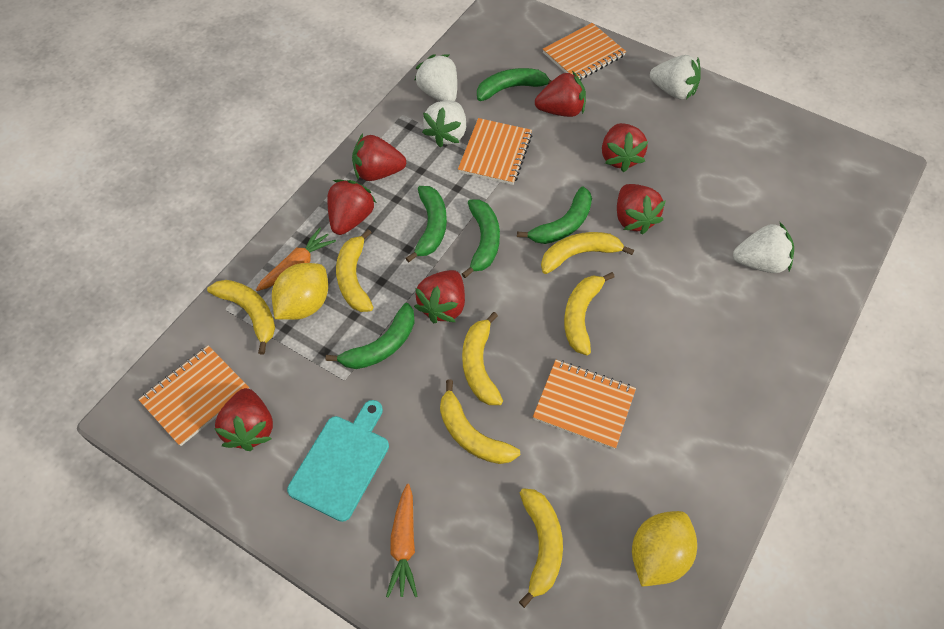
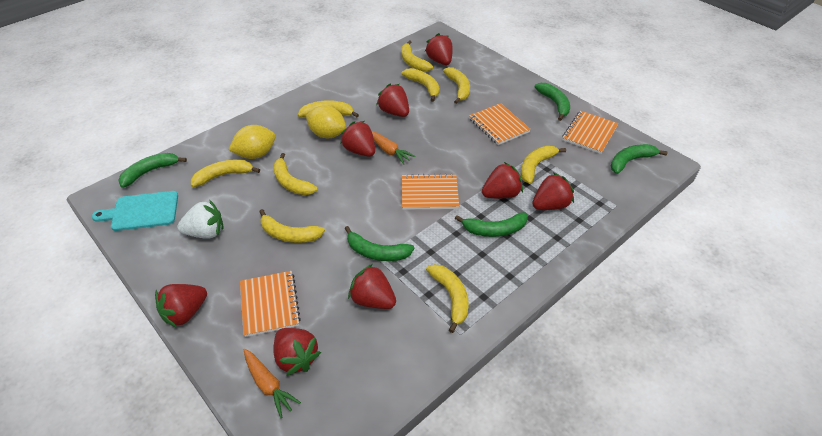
red strawberry: [215,388,273,451] [327,180,376,235] [352,134,406,181] [414,270,465,323] [535,71,586,117] [602,123,648,172] [617,184,666,235] = 7 -> [155,284,207,328] [273,328,321,376] [340,121,375,157] [348,264,396,309] [376,84,409,117] [425,33,453,65] [482,162,523,198] [532,173,574,210] = 8
white strawberry: [414,55,457,101] [422,100,466,147] [650,55,701,99] [733,223,794,273] = 4 -> [177,200,224,239] = 1
yellow banana: [207,280,275,354] [336,229,373,312] [440,380,520,464] [462,312,503,405] [519,488,563,608] [541,232,634,274] [564,272,615,355] = 7 -> [191,159,260,187] [259,209,325,243] [273,153,318,195] [298,100,359,118] [401,40,433,72] [402,68,440,102] [426,264,469,333] [443,67,470,104] [521,146,566,184] = 9

